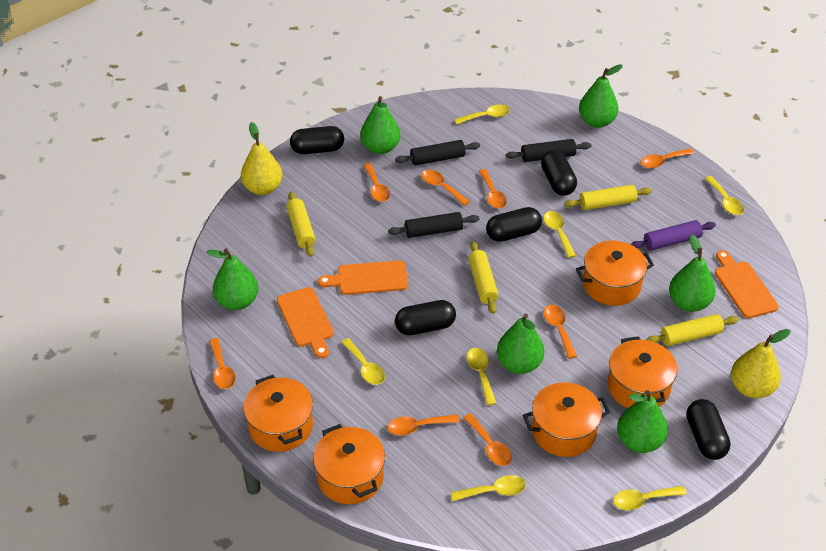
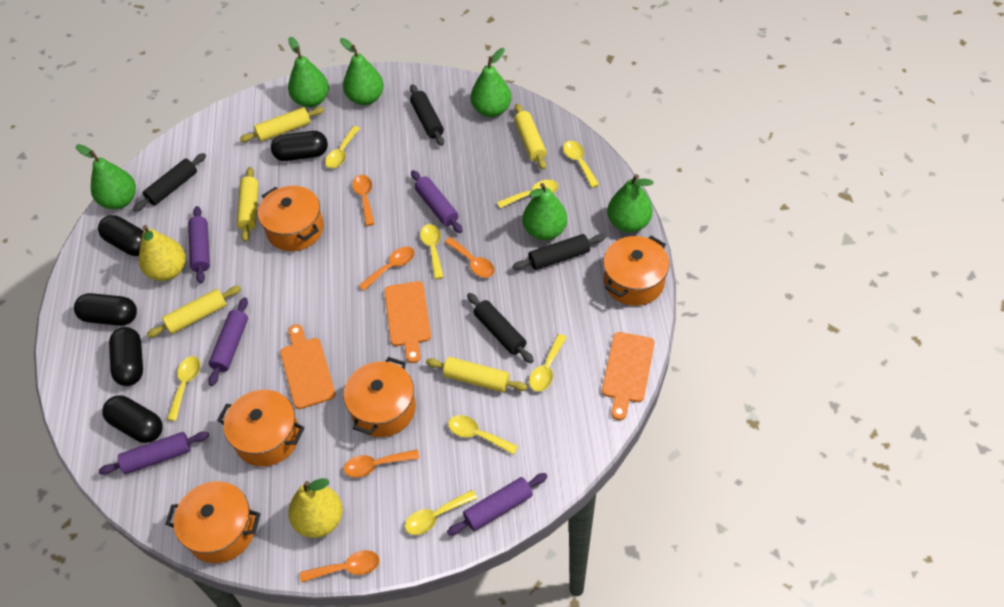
black rolling pin: [388,212,479,238] [395,140,480,166] [506,139,591,162] = 3 -> [133,153,206,212] [410,84,444,146] [467,293,534,363] [513,234,605,270] = 4
orange spoon: [209,338,236,389] [363,163,390,202] [388,414,459,435] [422,170,470,206] [463,413,512,466] [479,169,507,209] [544,305,577,359] [641,148,694,168] = 8 -> [300,550,380,583] [344,449,420,478] [352,175,374,226] [358,246,415,291] [445,237,495,278] = 5
purple rolling pin: [631,220,716,251] = 1 -> [98,432,209,475] [188,206,210,284] [208,297,248,386] [411,170,463,233] [447,473,548,536] = 5
yellow rolling pin: [286,191,316,257] [468,241,499,314] [564,185,652,210] [646,314,739,346] = 4 -> [147,286,241,338] [237,167,259,242] [239,107,325,142] [426,357,528,392] [514,104,547,170] = 5
yellow spoon: [341,338,385,385] [450,475,526,501] [454,105,510,124] [466,348,496,405] [543,211,576,258] [613,486,687,510] [705,176,744,215] = 7 -> [167,356,200,421] [325,126,360,169] [405,490,477,535] [420,224,444,279] [448,415,518,455] [497,180,558,208] [529,334,567,392] [563,141,599,188] = 8

